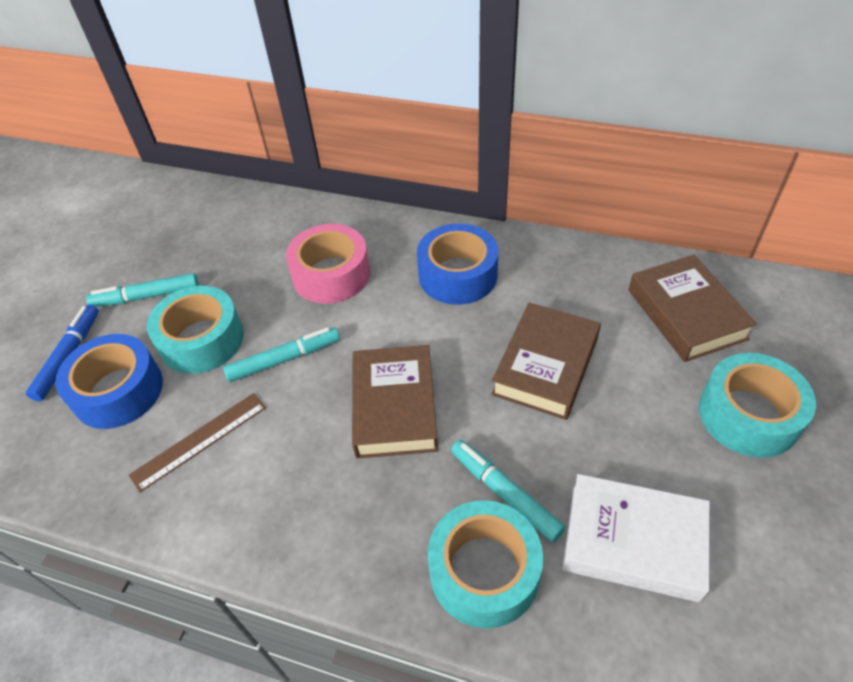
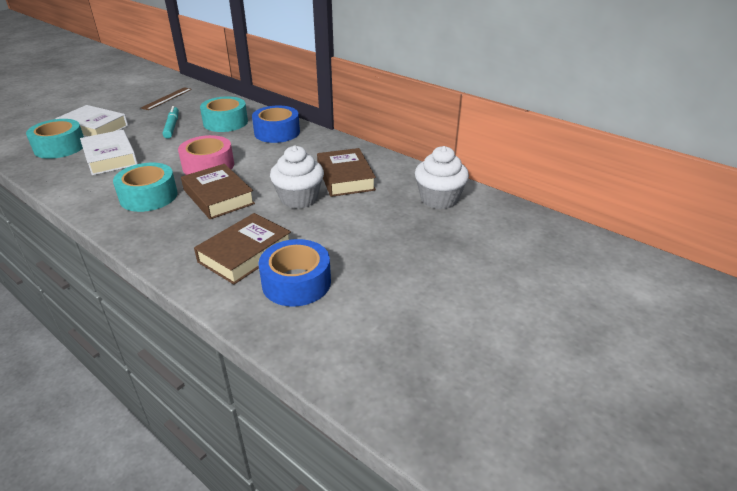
blue marker: [26,304,99,401] = 1 -> none = 0
turquoise marker: [86,273,199,307] [223,327,340,382] [451,440,565,542] = 3 -> [163,106,179,138] = 1
white book: [562,474,710,602] = 1 -> [55,105,128,137] [80,130,138,175] = 2
white cupcake: none = 0 -> [270,146,324,209] [415,146,469,209] = 2

